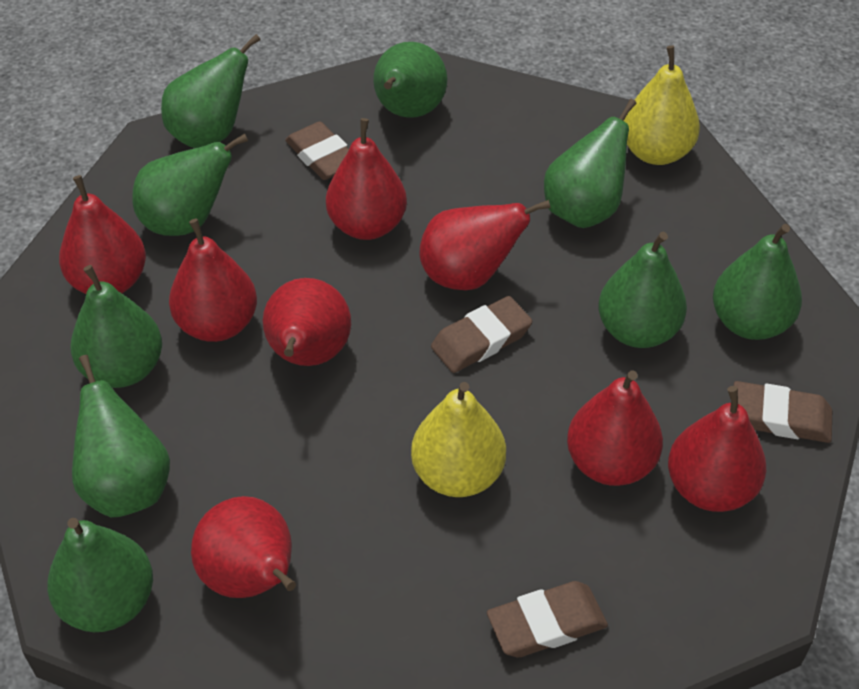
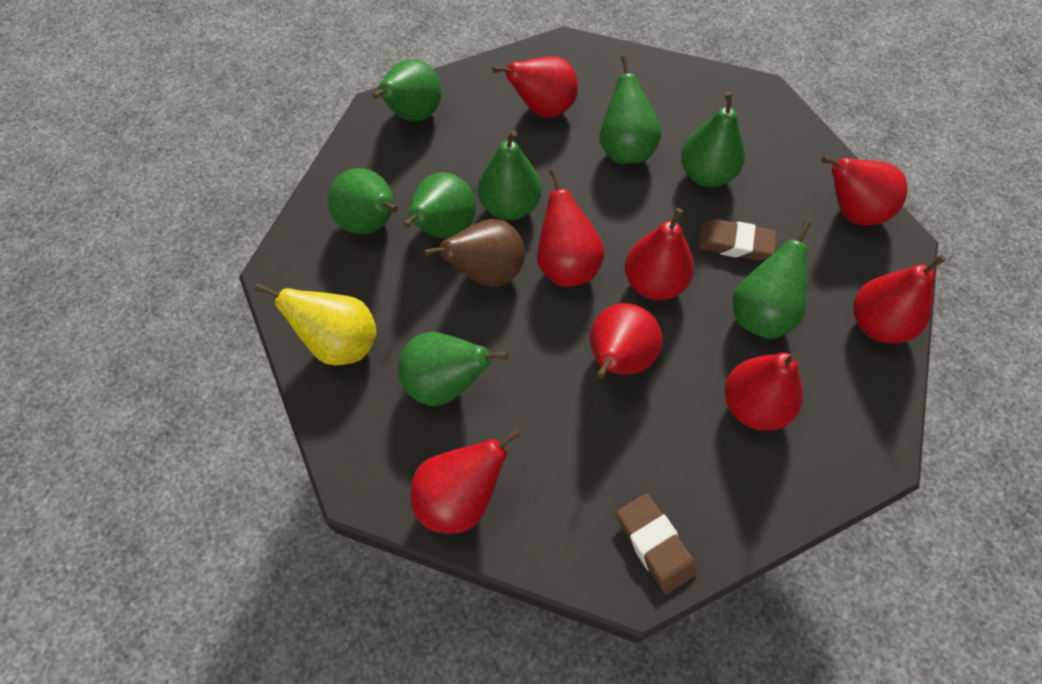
brown eraser: [285,121,349,180] [431,296,532,373] [487,581,608,657] [734,381,832,443] = 4 -> [616,494,697,594] [698,219,777,261] = 2
brown pear: none = 0 -> [424,219,525,287] = 1
green pear: [47,518,153,632] [71,265,162,388] [72,355,170,517] [132,134,248,236] [161,34,261,148] [373,42,448,118] [544,99,637,228] [598,232,687,348] [713,224,802,340] = 9 -> [328,168,398,234] [372,59,441,121] [398,332,508,406] [403,172,476,239] [478,130,542,220] [600,55,661,164] [681,92,745,187] [733,221,811,339] = 8
yellow pear: [411,382,506,497] [624,45,700,165] = 2 -> [255,284,377,365] = 1

